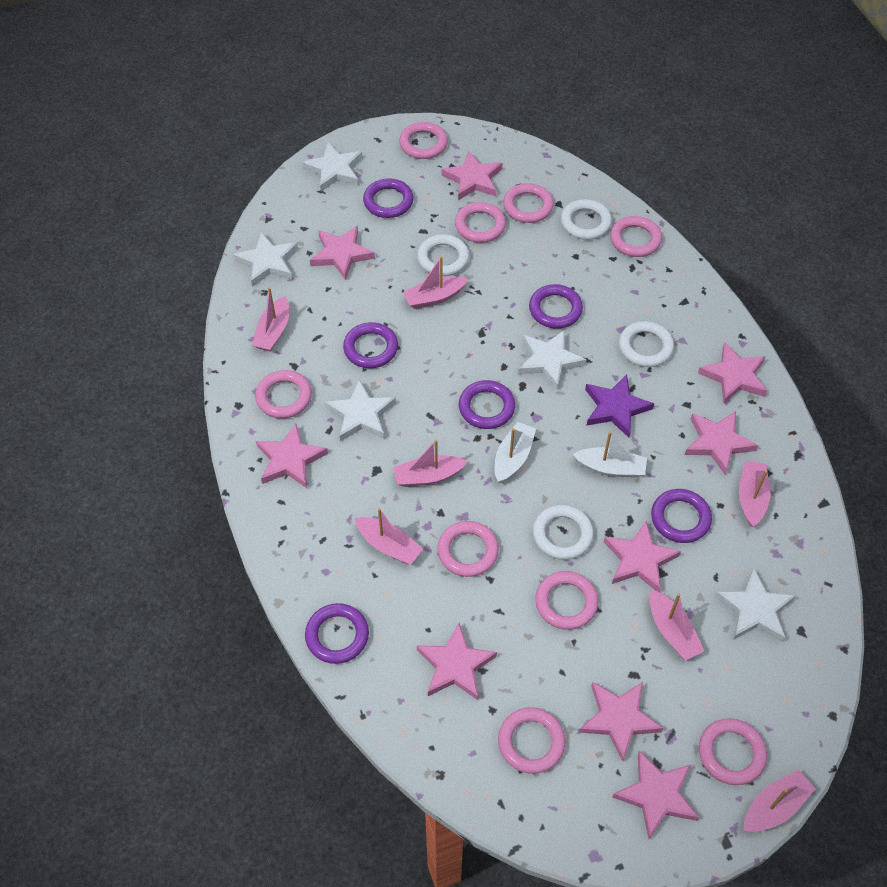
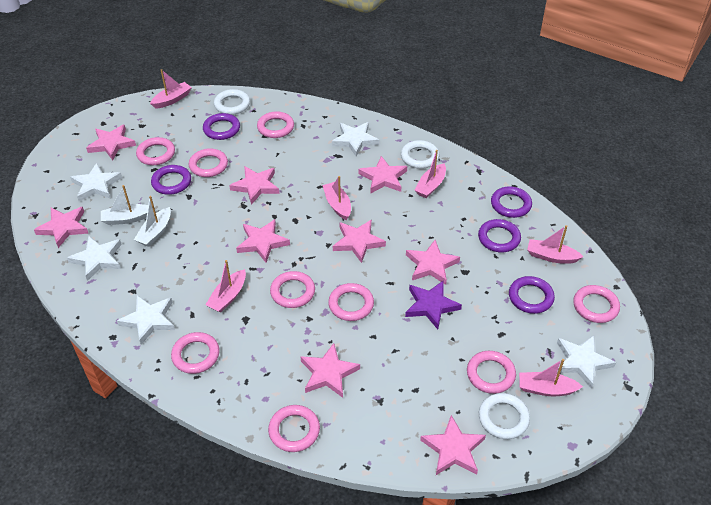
pink boat: [252,287,289,352] [355,508,423,565] [393,440,468,487] [403,256,468,309] [649,590,704,661] [739,461,770,527] [743,769,816,832] = 7 -> [150,69,192,109] [205,260,246,313] [322,176,351,220] [414,150,446,198] [519,359,583,396] [527,225,583,264] = 6
purple ring: [305,603,369,664] [343,322,398,368] [363,178,414,218] [459,380,515,429] [529,284,583,329] [651,489,712,543] = 6 -> [151,165,191,195] [203,113,240,140] [478,219,521,252] [491,186,532,218] [509,276,555,314] = 5
white ring: [417,234,469,276] [533,505,594,560] [561,199,612,240] [619,321,674,367] = 4 -> [214,89,250,115] [401,140,440,169] [479,393,530,439] = 3

